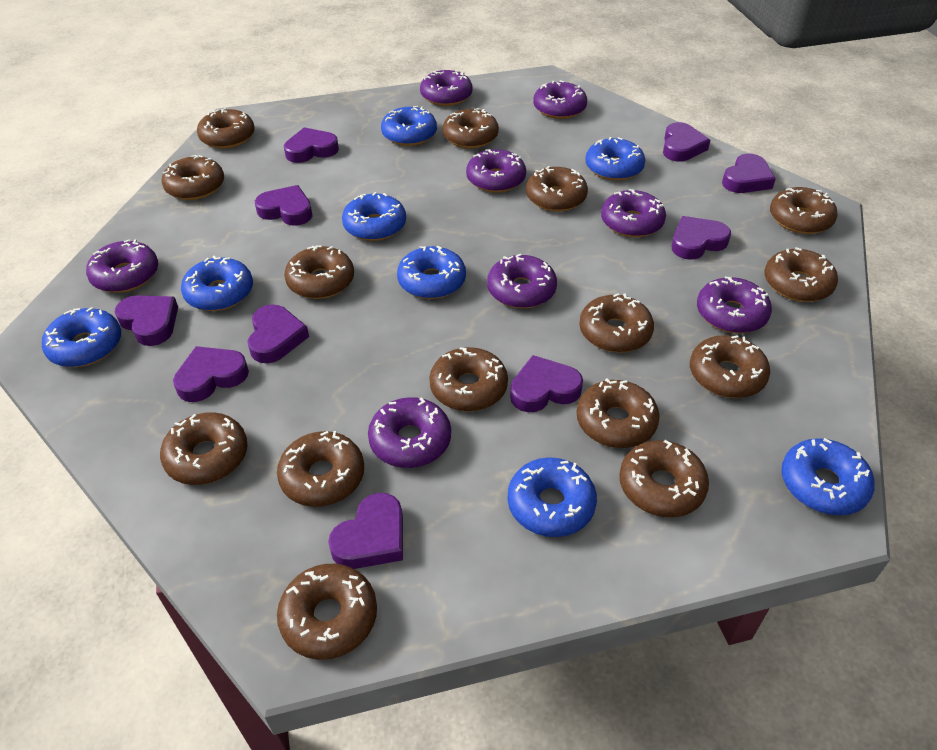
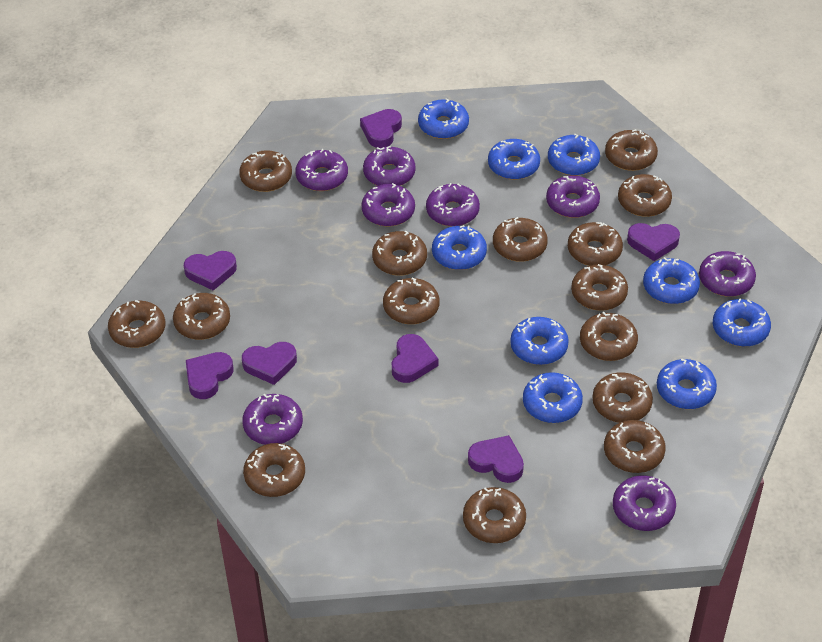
blue donut: [42,307,121,367] [181,256,253,311] [342,192,406,241] [381,106,437,146] [397,246,466,299] [508,457,597,537] [585,137,645,181] [781,438,875,515] = 8 -> [418,98,469,139] [432,225,487,270] [488,139,540,180] [510,317,569,365] [523,372,583,423] [548,134,600,176] [643,257,700,304] [657,358,717,409] [713,299,771,347] = 9
purple heart: [115,295,178,346] [173,346,249,402] [248,304,309,363] [255,185,313,226] [284,127,339,163] [328,493,403,569] [510,355,583,412] [663,122,710,161] [672,216,731,260] [722,153,776,193] = 10 -> [184,251,237,291] [186,352,233,399] [242,342,297,385] [360,109,402,148] [392,334,438,383] [468,435,524,483] [627,223,680,261] = 7

